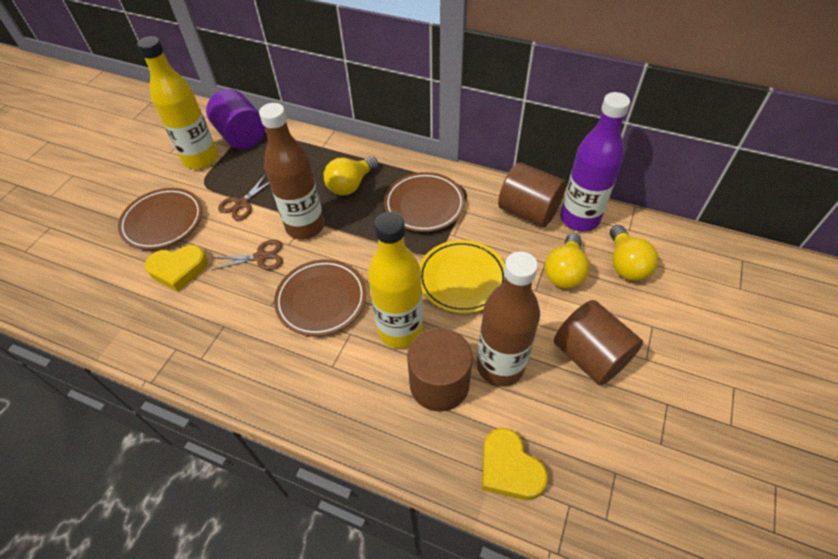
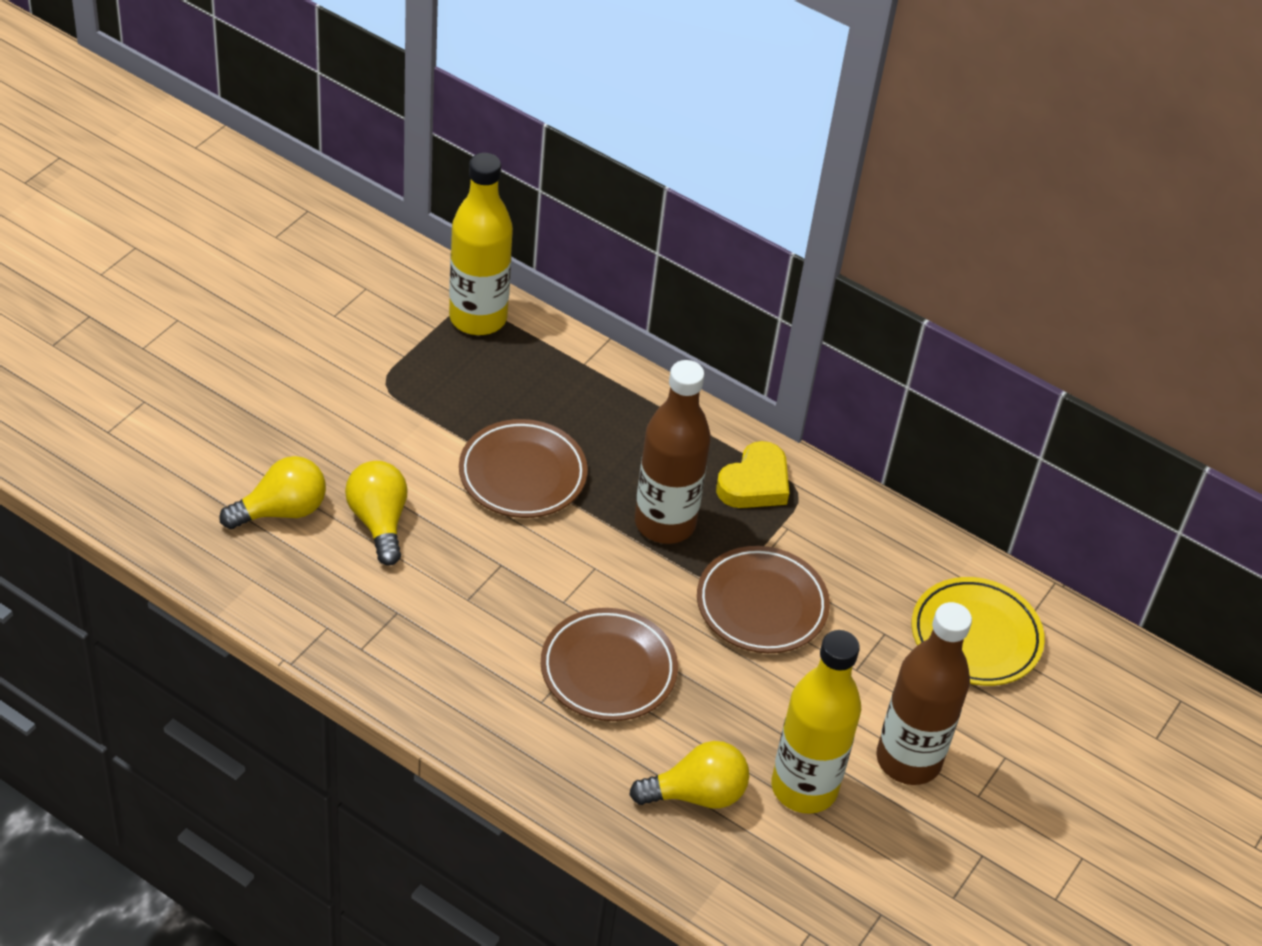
brown cylinder: [407,328,473,411] [498,162,566,227] [554,300,643,385] = 3 -> none = 0
brown scissors: [211,240,283,270] [218,174,270,221] = 2 -> none = 0
purple bottle: [560,92,630,232] = 1 -> none = 0
purple cylinder: [206,89,266,149] = 1 -> none = 0
yellow heart: [145,245,208,292] [482,428,548,500] = 2 -> [716,441,789,508] = 1

